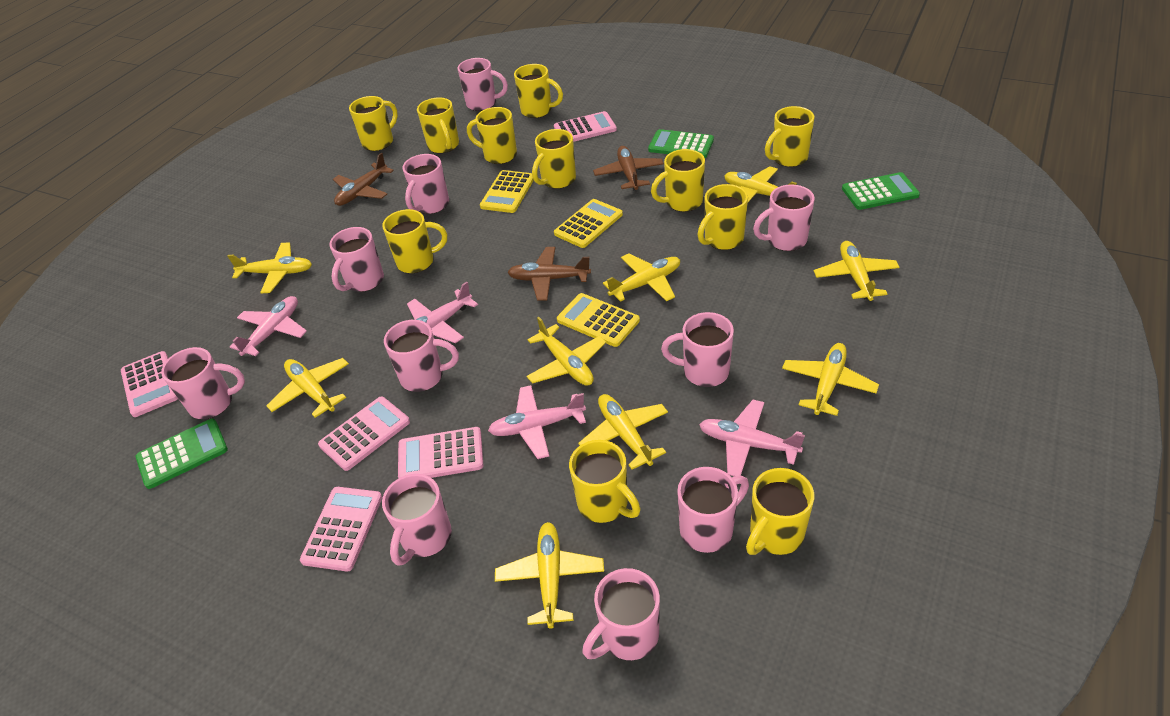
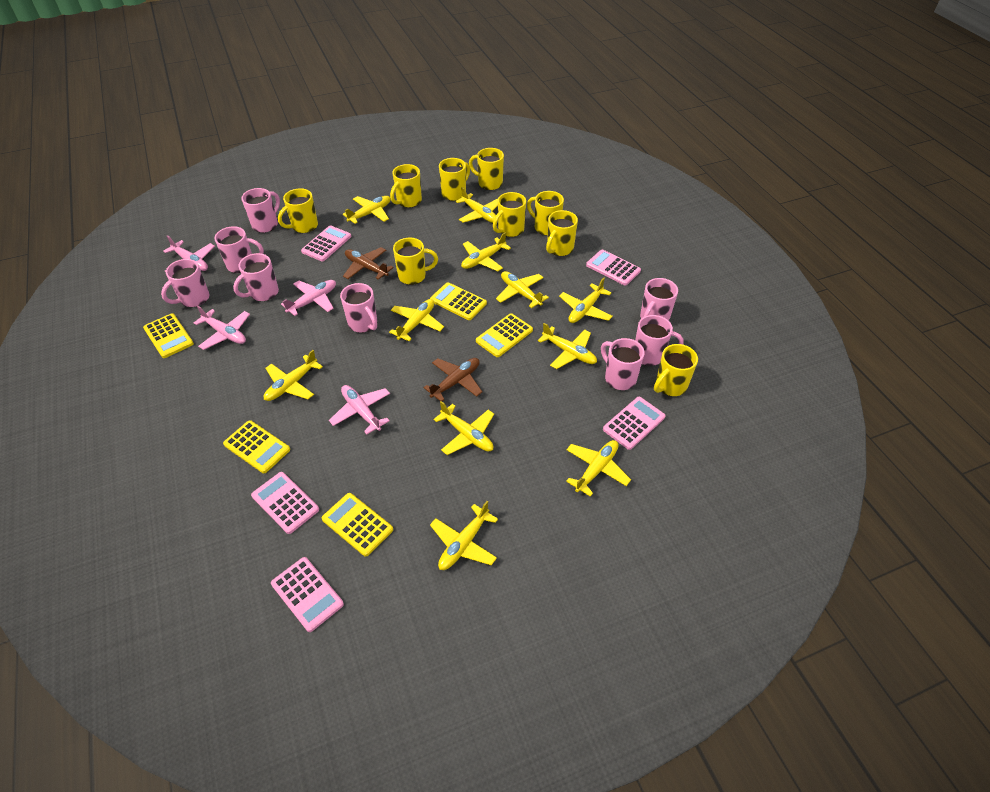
brown plane: [333,153,394,206] [507,247,591,301] [593,146,664,190] = 3 -> [343,247,394,280] [423,358,482,401] = 2
green calculator: [136,418,228,489] [648,129,714,158] [842,172,920,210] = 3 -> none = 0
pink mug: [161,347,245,419] [329,227,384,292] [382,474,452,566] [384,320,459,392] [403,154,449,214] [458,58,508,111] [583,568,660,660] [661,312,734,387] [677,467,749,553] [753,185,815,251] = 10 -> [161,259,209,307] [214,226,264,273] [233,253,279,301] [241,188,280,233] [340,283,377,333] [601,338,645,390] [635,315,684,366] [640,278,678,320] = 8
yellow calculator: [480,170,534,213] [554,199,623,248] [557,293,640,347] = 3 -> [143,313,194,358] [223,420,290,473] [322,493,393,556] [430,282,487,320] [476,313,533,357] = 5
yellow mug: [349,96,398,151] [382,209,447,273] [417,98,459,153] [467,107,517,164] [514,64,563,118] [532,129,576,189] [569,440,640,523] [651,149,705,212] [697,184,748,250] [746,468,814,555] [765,106,814,167] = 11 -> [278,188,318,233] [390,164,422,208] [393,238,438,285] [439,158,470,201] [469,148,504,190] [493,192,526,237] [527,191,564,236] [546,210,578,256] [654,344,698,396] = 9
yellow plane: [227,242,312,293] [266,358,349,418] [495,522,604,629] [527,317,606,386] [578,394,668,470] [603,253,680,302] [724,166,797,202] [782,343,879,416] [814,241,900,301] = 9 -> [264,350,323,401] [343,196,391,224] [389,299,444,341] [430,501,498,570] [434,401,494,455] [456,187,498,223] [461,232,511,271] [496,271,549,308] [538,323,597,369] [559,277,613,323] [566,440,631,497] = 11

